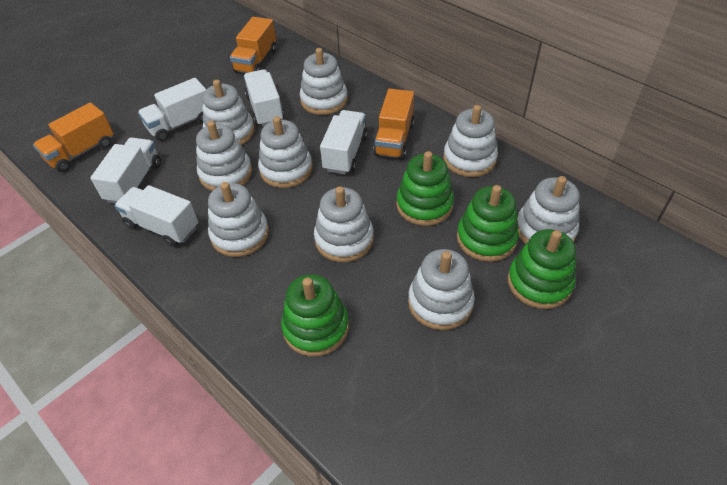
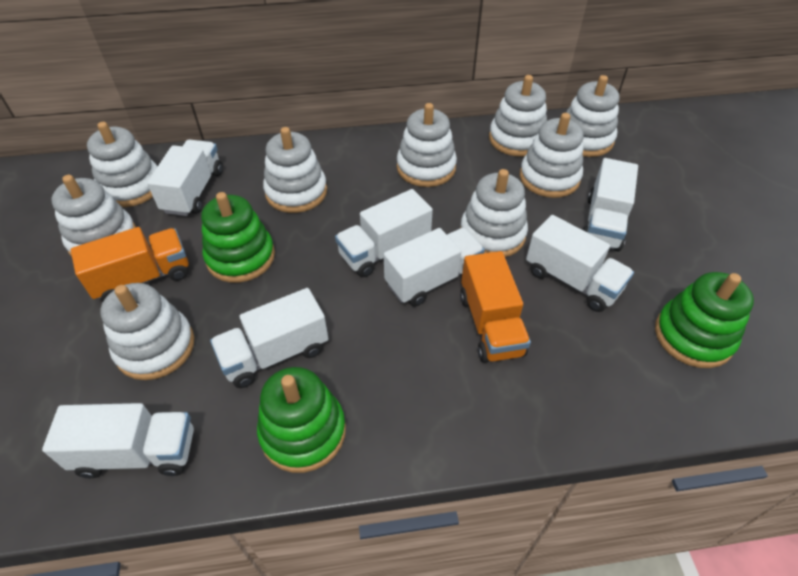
green stacking toy: [281,274,349,357] [396,151,454,226] [457,185,519,262] [508,229,576,309] = 4 -> [201,192,275,283] [257,367,346,473] [655,272,754,368] = 3
orange truck: [33,102,114,172] [230,17,276,73] [373,89,414,159] = 3 -> [71,227,188,301] [460,251,531,363] = 2
white truck: [90,138,161,204] [114,185,198,247] [138,78,206,141] [244,69,284,127] [320,110,368,174] = 5 -> [42,403,194,478] [147,140,223,216] [210,288,328,388] [335,189,433,277] [384,228,485,306] [526,215,634,312] [583,158,638,251] = 7

